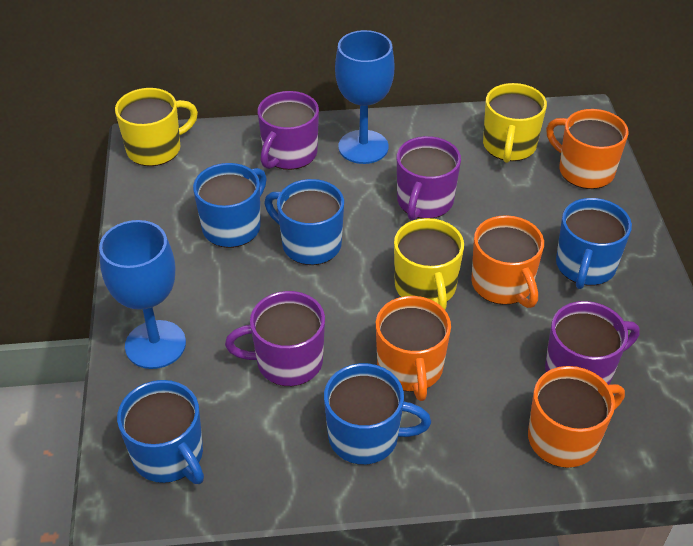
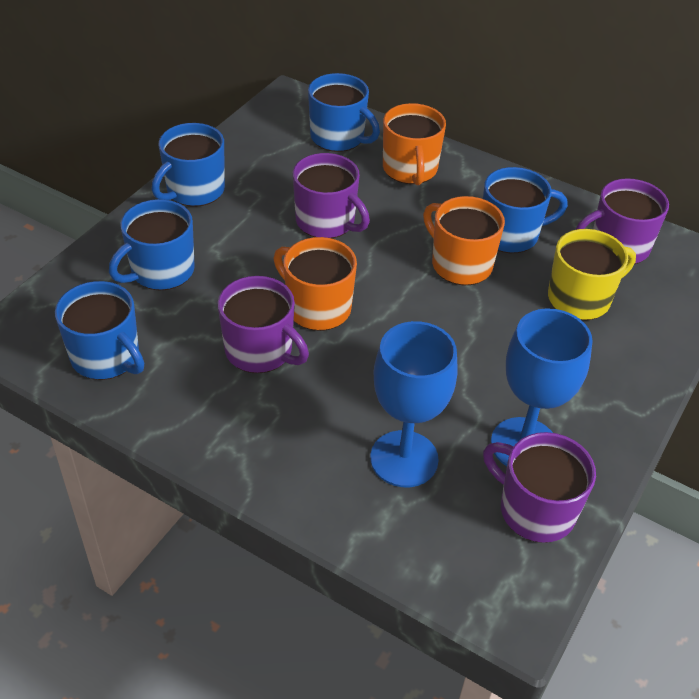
orange mug: [376,296,451,401] [471,215,544,308] [528,366,625,468] [546,109,629,189] = 4 -> [273,237,357,331] [383,103,446,185] [423,196,505,285] = 3
yellow mug: [115,88,198,166] [394,218,464,310] [483,83,547,163] = 3 -> [548,229,636,320] = 1

